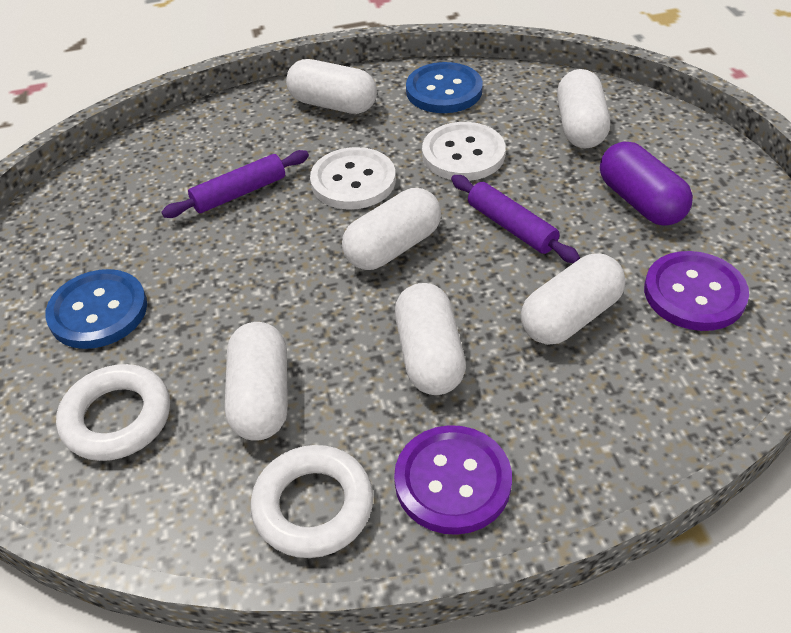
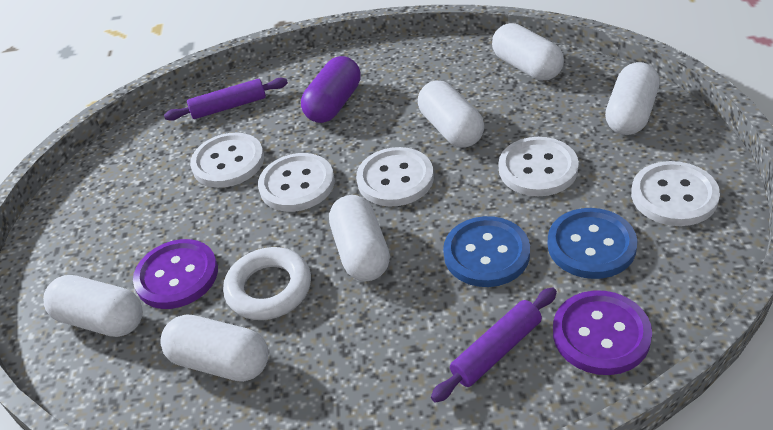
white button: [310,147,396,210] [422,122,506,181] = 2 -> [190,132,264,188] [258,153,335,212] [356,147,434,207] [499,137,579,196] [631,161,720,226] = 5
white ring: [56,364,170,461] [251,445,373,558] = 2 -> [223,247,311,320] = 1

